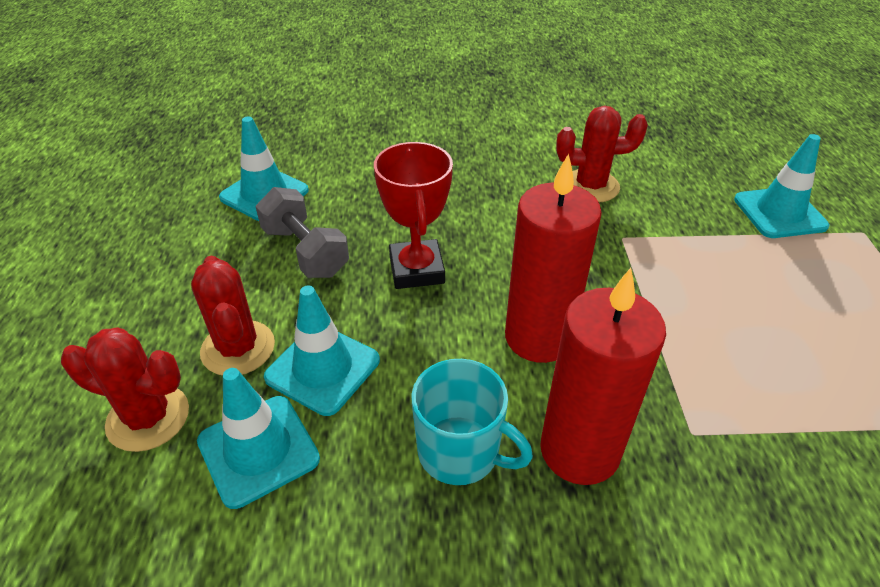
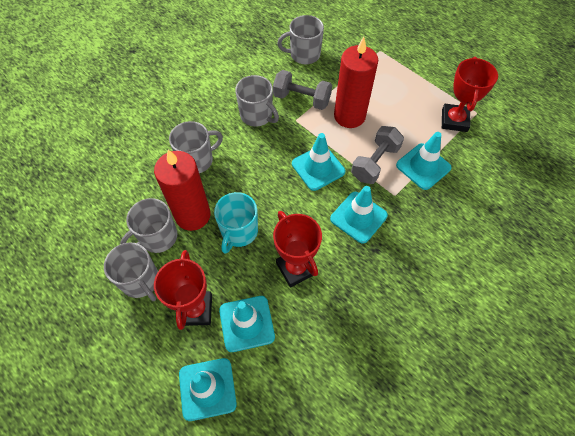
grey dumbbell: [255,187,349,278] = 1 -> [273,70,332,110] [351,126,404,184] = 2
grey mug: none = 0 -> [104,242,158,301] [120,198,177,253] [169,121,223,173] [235,75,279,127] [277,15,324,64] = 5
red cactus: [61,327,189,452] [191,256,275,376] [556,106,648,202] = 3 -> none = 0
red trophy: [374,142,453,289] = 1 -> [154,250,212,330] [273,211,322,287] [442,57,498,132] = 3
turquoise traffic cone: [197,368,320,509] [219,116,309,221] [264,285,380,416] [734,134,829,238] = 4 -> [179,358,237,421] [219,296,275,352] [292,133,345,191] [330,186,388,244] [396,132,452,190] = 5

